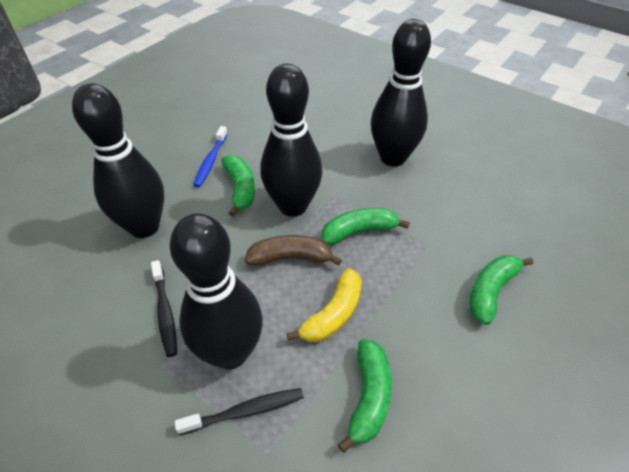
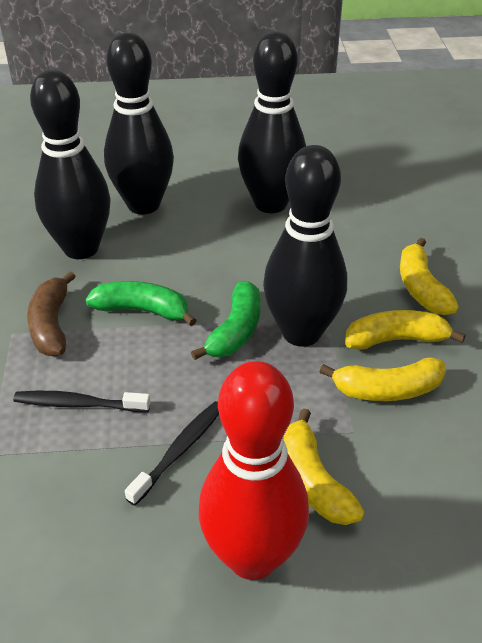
blue toothbrush: [193,126,228,187] = 1 -> none = 0
green banana: [221,155,255,217] [322,208,410,245] [338,339,392,453] [470,255,533,325] = 4 -> [85,281,197,326] [191,281,260,360] = 2
red bowling pin: none = 0 -> [199,361,309,580] = 1
yellow banana: [287,268,362,342] = 1 -> [283,408,365,525] [320,357,446,401] [345,310,466,350] [400,238,459,315] = 4

